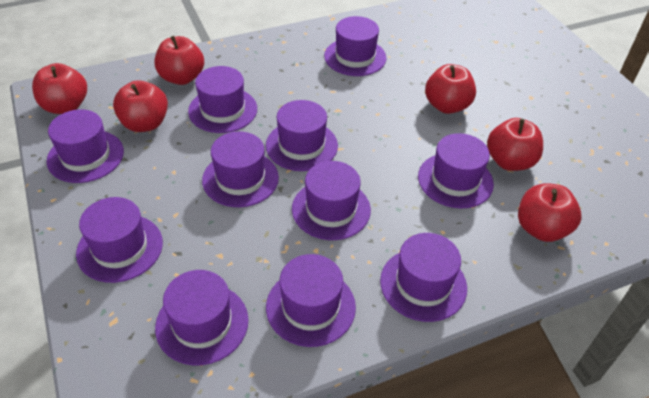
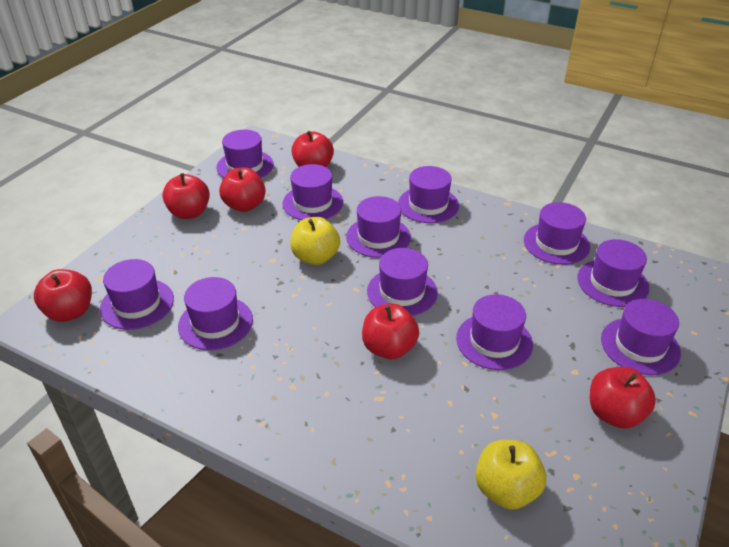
yellow apple: none = 0 -> [291,217,340,265] [476,440,546,510] = 2

